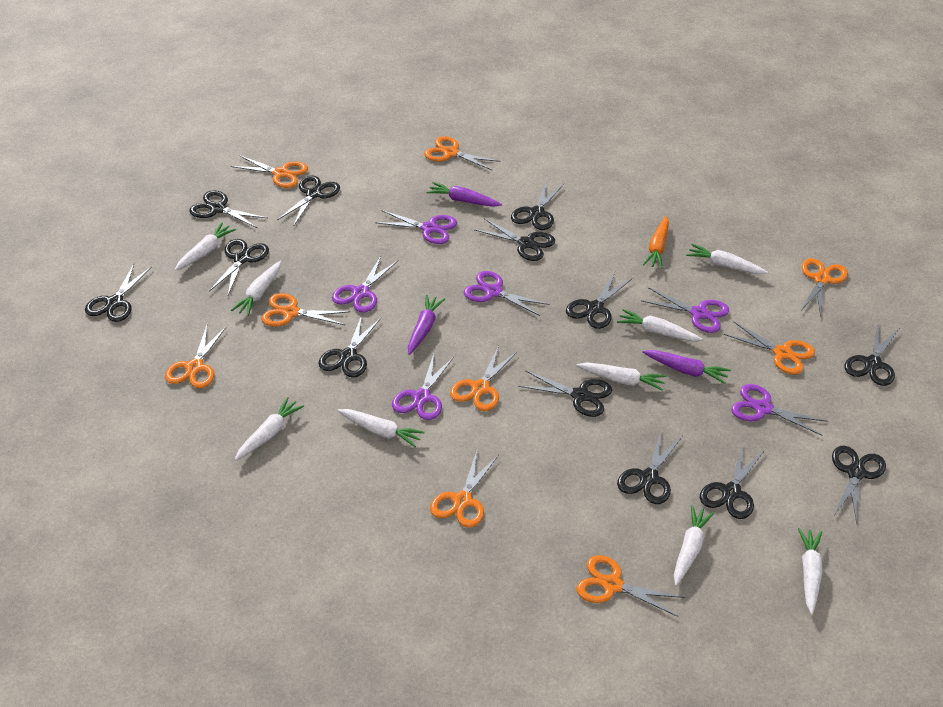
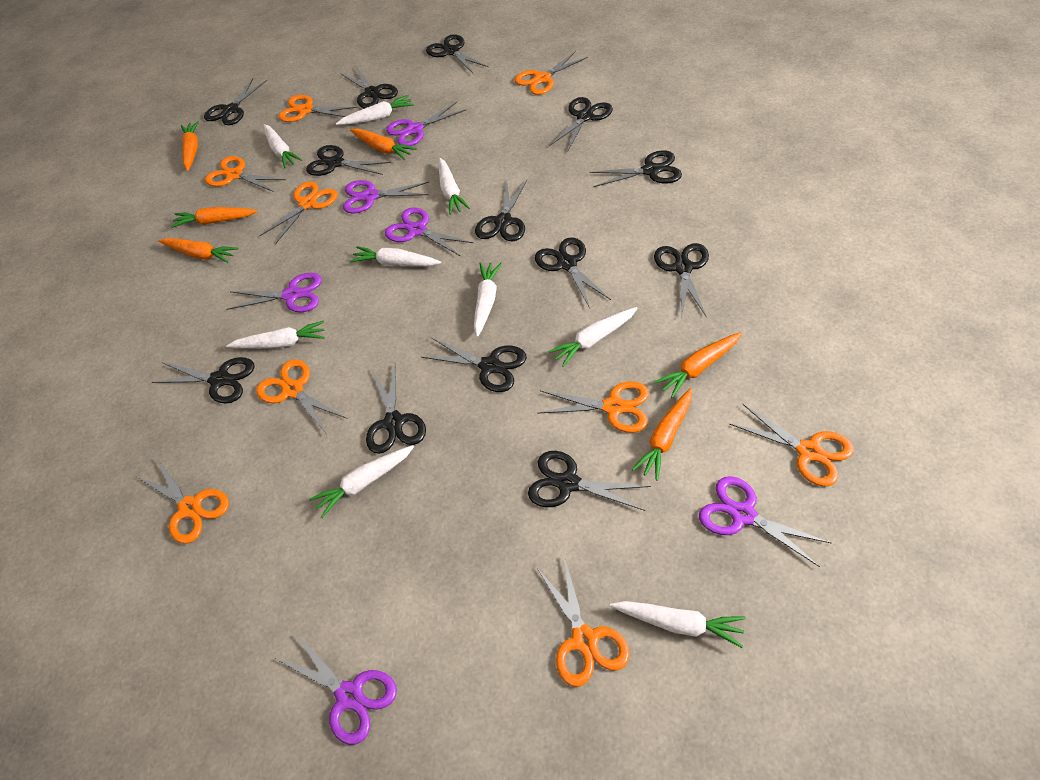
orange carrot: [643,216,669,269] = 1 -> [159,238,239,263] [171,207,258,228] [181,121,199,171] [350,129,417,160] [632,388,692,481] [654,332,742,398] = 6
purple carrot: [408,295,445,355] [426,182,502,207] [642,350,731,384] = 3 -> none = 0

